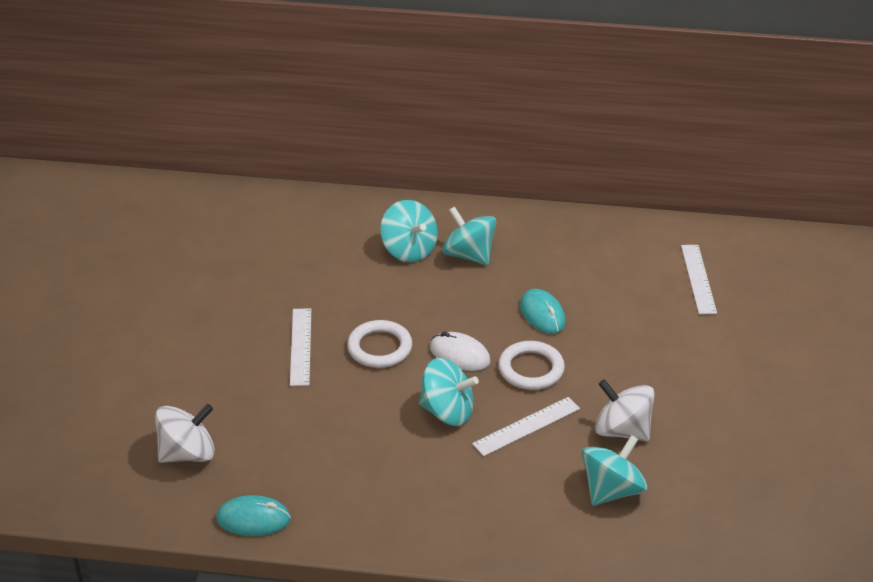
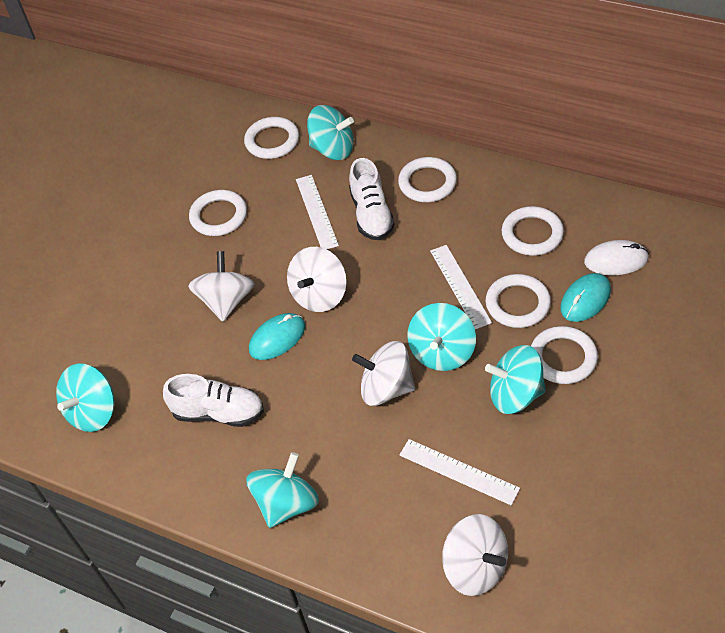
turquoise spinning top: [380,200,438,262] [419,358,479,426] [442,206,496,265] [582,435,648,506] = 4 -> [56,364,115,432] [246,452,319,528] [307,105,354,160] [408,303,476,371] [485,345,546,414] = 5
white ring: [347,320,412,368] [498,341,565,390] = 2 -> [189,190,247,236] [244,117,299,159] [398,157,457,202] [486,274,551,328] [502,206,564,256] [531,326,598,384] = 6
white shoe: none = 0 -> [163,374,264,427] [349,158,395,240] = 2
white spinning top: [155,404,215,463] [595,379,655,441] = 2 -> [188,251,255,322] [287,247,347,312] [352,341,415,406] [442,514,508,596] = 4

